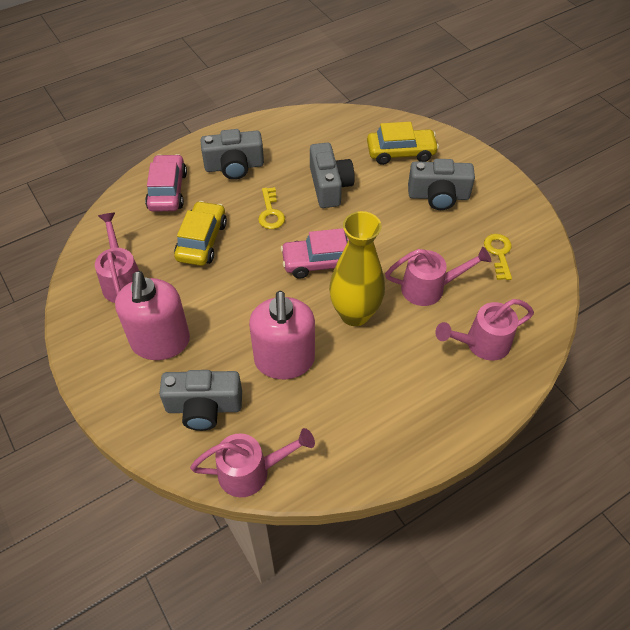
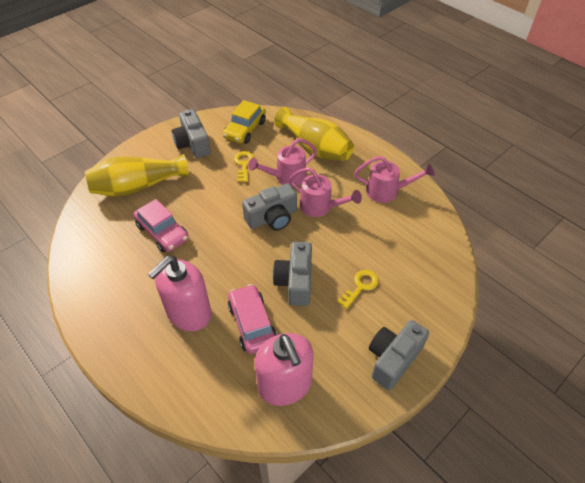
pink watering can: [95,213,139,303] [190,428,315,497] [385,247,491,306] [435,299,534,361] = 4 -> [248,138,317,186] [289,167,362,217] [354,156,435,203] = 3
yellow car: [174,201,227,266] [367,122,439,165] = 2 -> [223,100,266,144] = 1
yellow vase: [329,211,385,326] = 1 -> [85,154,189,197] [274,107,354,161] = 2

